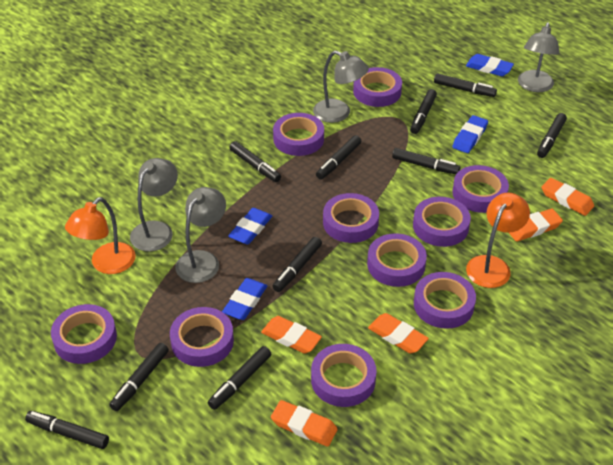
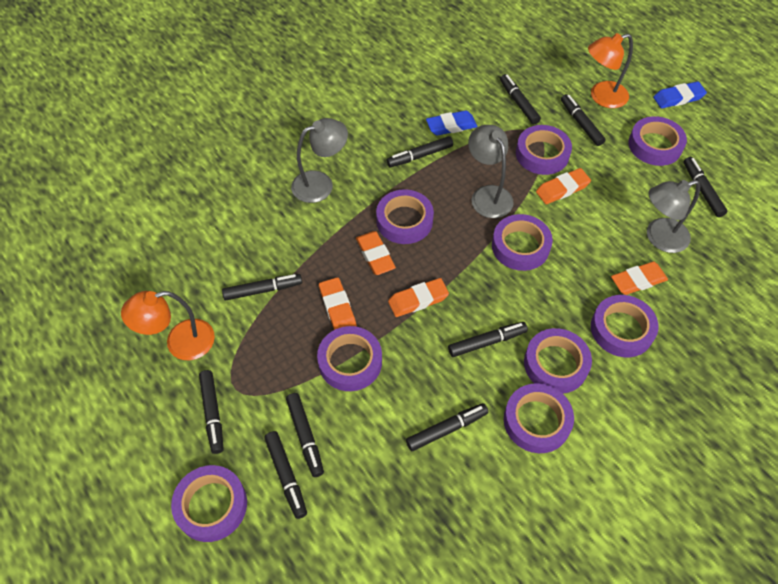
blue eraser: [222,278,267,320] [228,208,272,245] [452,115,488,153] [466,54,514,76] = 4 -> [426,110,477,135] [653,81,707,108] = 2
grey lamp: [130,158,178,252] [175,187,226,283] [313,51,369,123] [518,22,560,92] = 4 -> [291,118,348,203] [468,125,514,218] [647,180,700,253] = 3
purple tape: [51,304,117,364] [170,307,234,367] [273,113,324,156] [311,344,377,407] [323,193,379,243] [353,67,402,107] [367,233,427,287] [413,197,471,247] [414,272,476,329] [452,165,509,213] = 10 -> [171,465,247,542] [317,326,382,391] [376,189,434,244] [492,214,553,271] [504,383,574,453] [516,125,572,175] [524,328,592,394] [591,295,658,357] [629,116,687,166] = 9

